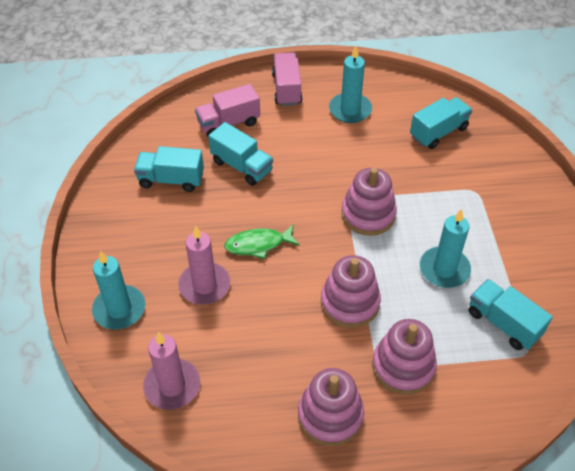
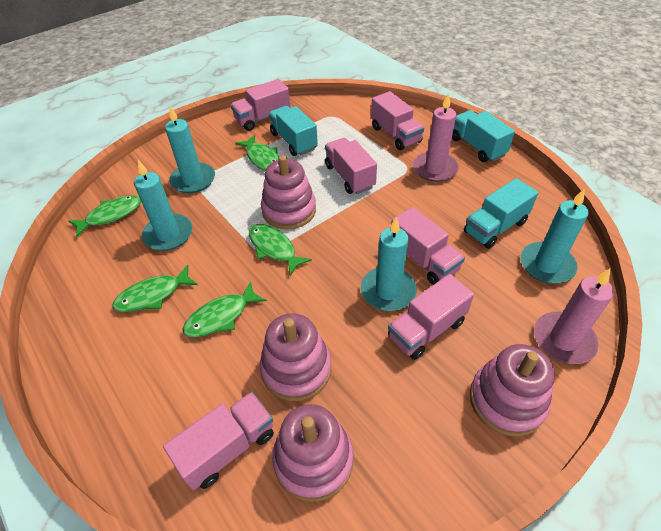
green fish: [224,224,300,259] = 1 -> [68,195,141,237] [112,265,198,312] [182,281,267,337] [235,135,279,171] [249,224,312,276] = 5
pink truck: [195,84,260,137] [272,53,303,106] = 2 -> [163,392,274,490] [231,79,291,131] [325,138,377,194] [371,91,424,150] [388,274,474,360] [391,207,465,285] = 6
turquoise candle: [92,251,145,329] [329,46,372,123] [420,209,471,288] = 3 -> [134,160,192,251] [165,106,215,193] [361,217,417,311] [521,189,589,284] = 4
turquoise truck: [134,146,204,192] [208,122,273,186] [410,97,472,149] [469,279,553,350] = 4 -> [269,106,318,156] [452,110,515,162] [464,178,538,248] = 3

